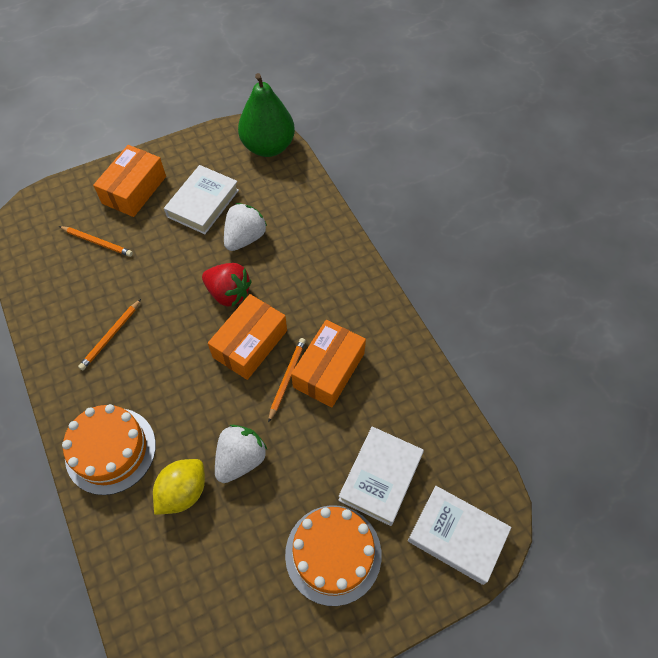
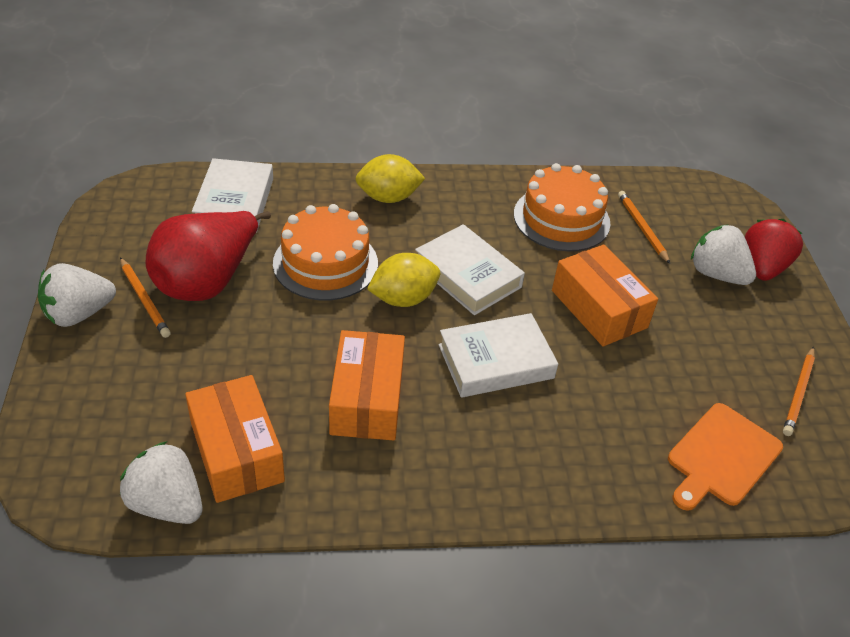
green pear: [238,73,295,157] = 1 -> none = 0
orange cutting board: none = 0 -> [668,403,783,511] = 1
red pear: none = 0 -> [146,211,271,301] = 1
white strawberry: [215,425,267,483] [224,203,267,251] = 2 -> [38,263,116,327] [120,441,202,524] [691,225,756,285] = 3
yellow lemon: [153,459,205,515] = 1 -> [355,154,425,203] [367,253,440,307] = 2

